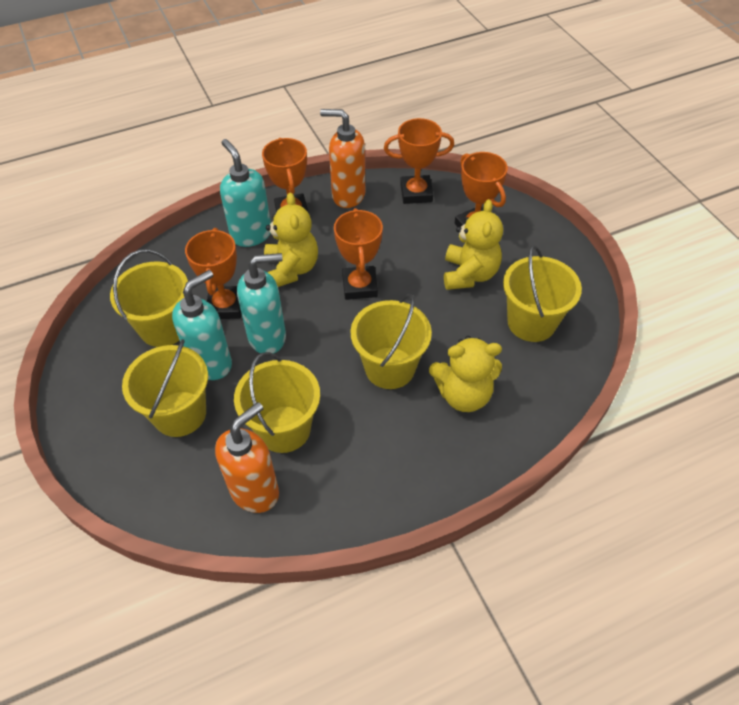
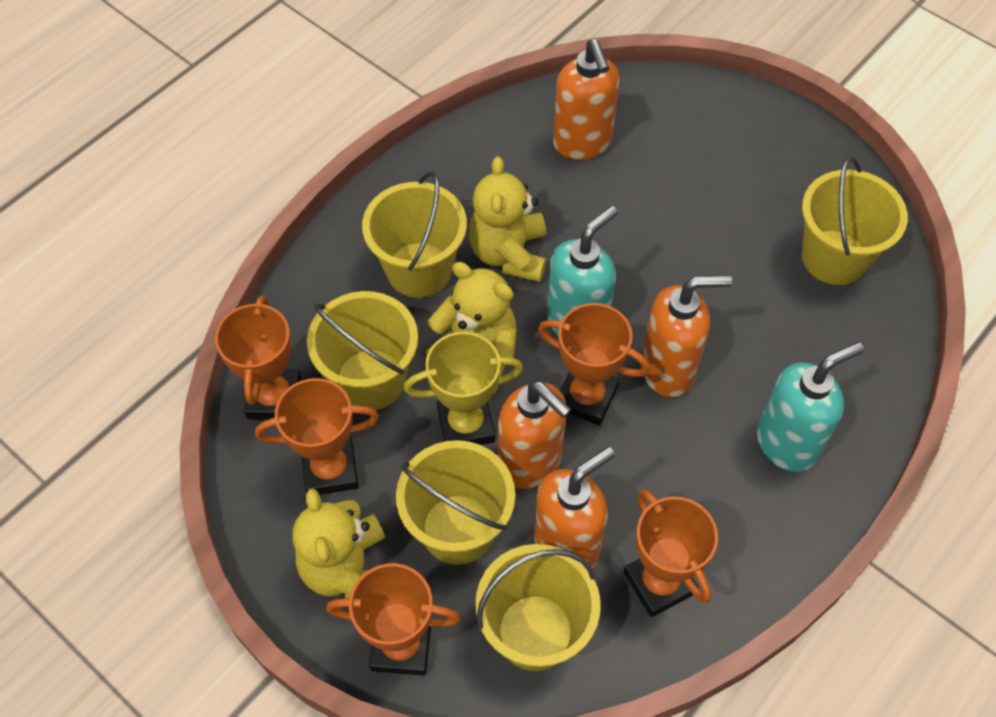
orange soap dispenser: [215,402,279,513] [320,109,365,208] = 2 -> [498,381,571,489] [534,446,615,569] [553,39,620,160] [641,275,732,397] = 4
turquoise soap dispenser: [172,270,232,380] [220,139,271,247] [237,253,286,354] = 3 -> [547,206,618,335] [757,342,864,472] = 2
yellow trophy: none = 0 -> [404,332,523,445] = 1

